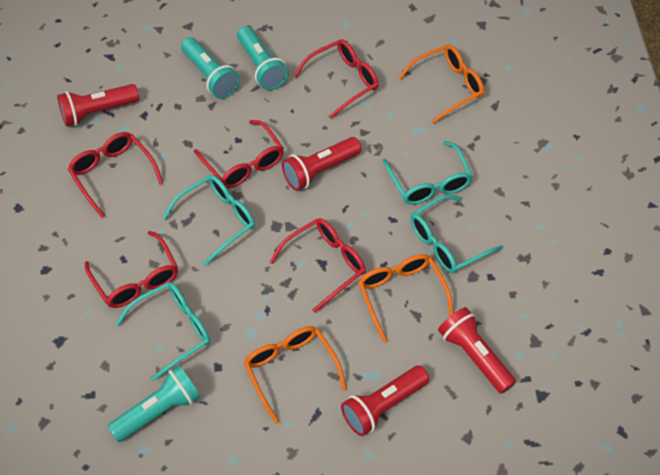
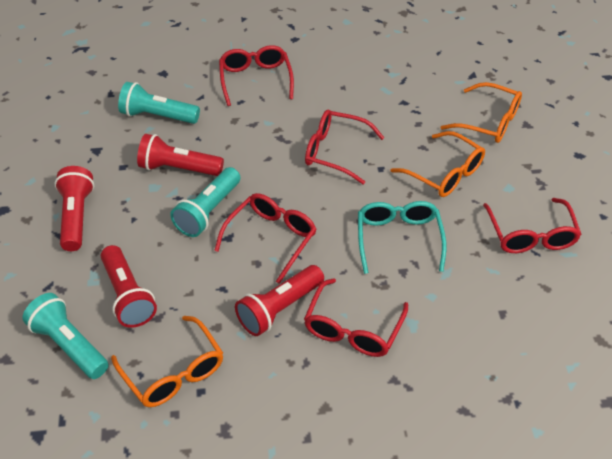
turquoise glasses: [116,282,210,381] [163,175,255,266] [382,141,473,205] [410,195,503,273] = 4 -> [358,201,446,274] = 1

